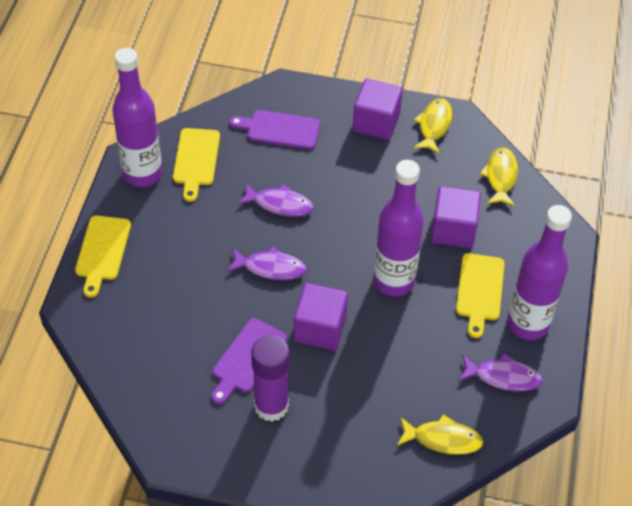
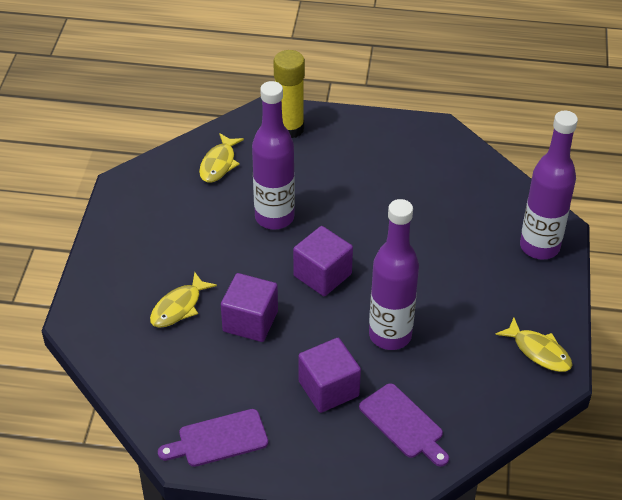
purple fish: [227,246,306,280] [237,183,313,217] [459,354,542,392] = 3 -> none = 0
purple glue stick: [251,335,290,422] = 1 -> none = 0
yellow cutting board: [75,216,131,297] [173,128,220,202] [456,253,505,338] = 3 -> none = 0
yellow glue stick: none = 0 -> [273,50,305,138] = 1

